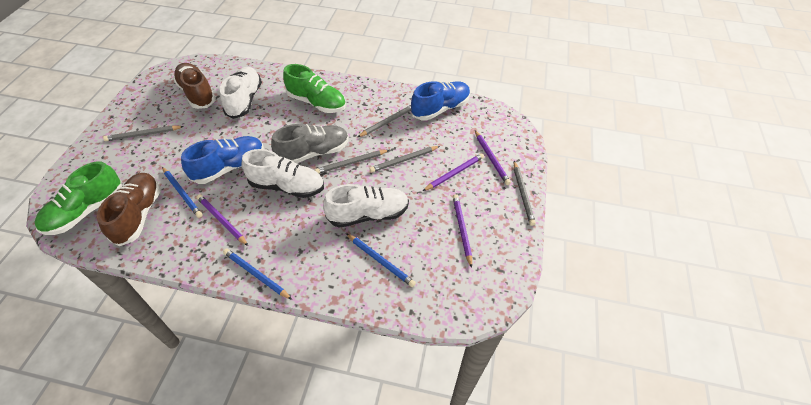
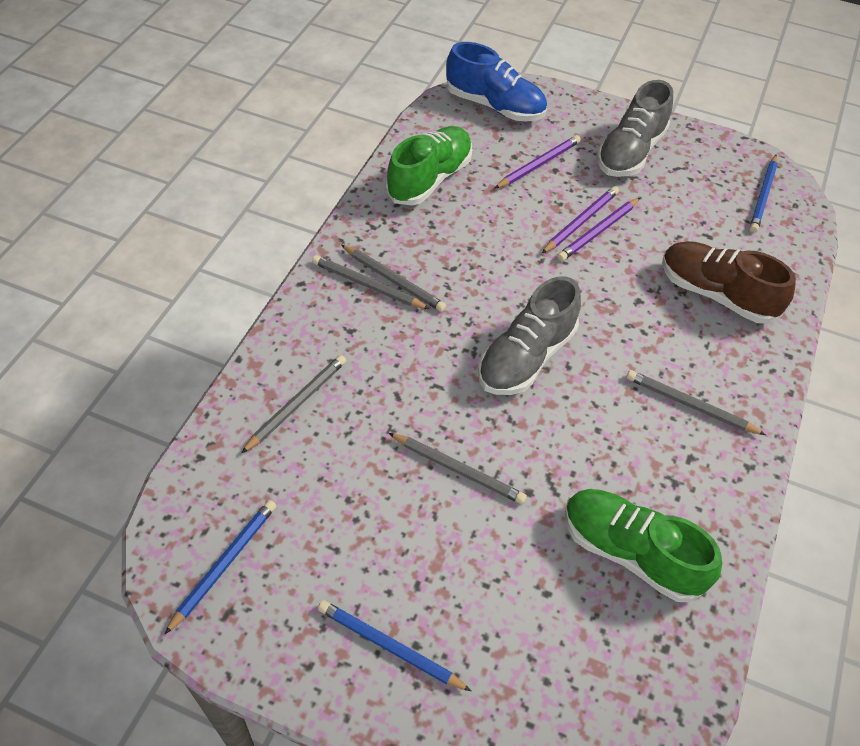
blue shoe: [181,136,264,184] [411,81,470,120] = 2 -> [446,42,547,121] = 1
brown shoe: [97,173,161,246] [173,63,216,109] = 2 -> [662,241,796,324] = 1
grey shoe: [271,124,349,163] = 1 -> [478,276,581,395] [597,80,673,177] = 2
purple pencil: [196,194,248,246] [423,153,484,191] [453,194,472,268] [475,130,511,185] = 4 -> [494,135,581,189] [541,186,619,254] [557,198,640,261] = 3
white shoe: [219,67,262,119] [241,149,324,198] [323,184,409,228] = 3 -> none = 0

